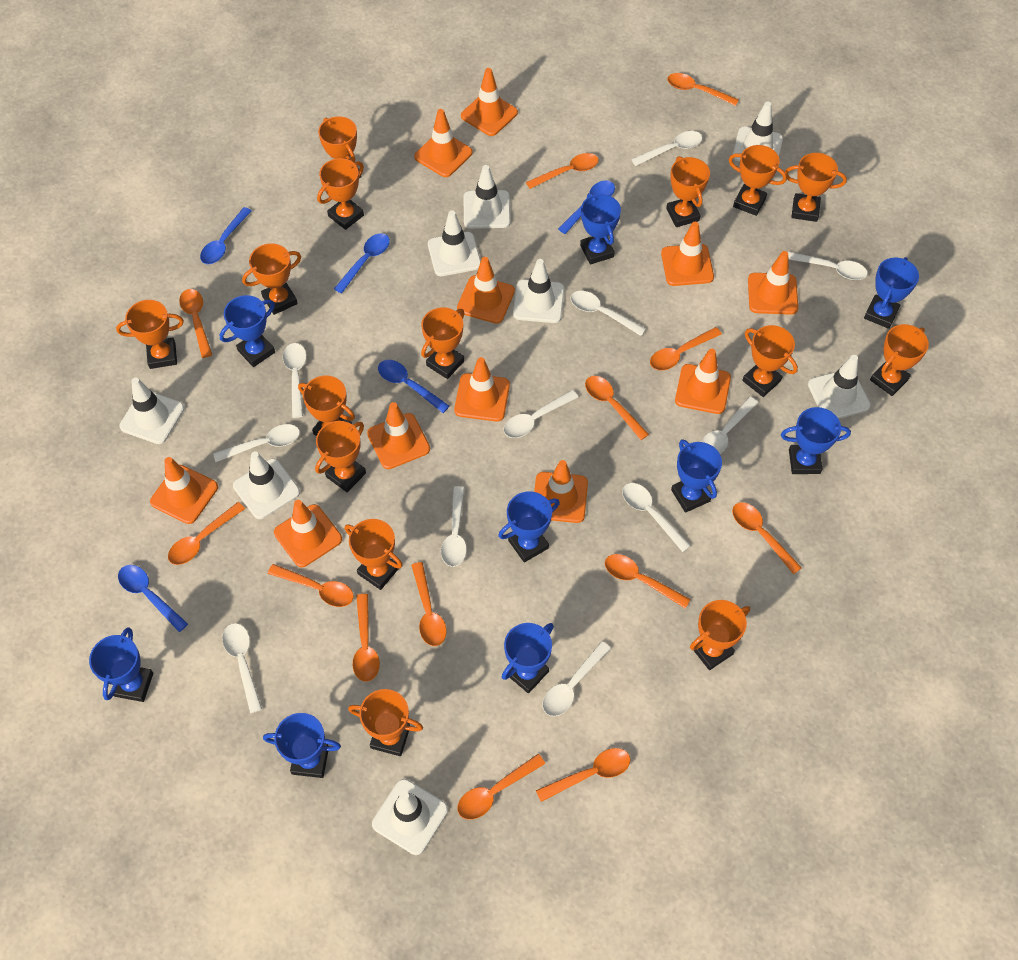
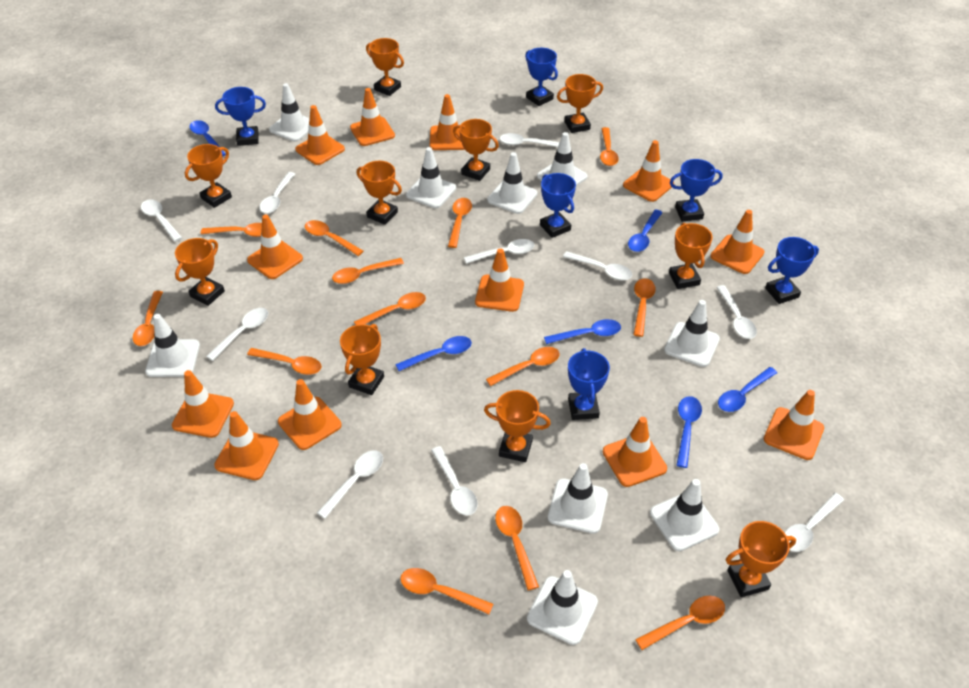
blue spoon: [118,565,188,632] [200,207,251,264] [334,233,390,294] [378,360,449,413] [558,180,615,234] = 5 -> [190,120,226,157] [395,336,472,371] [544,319,621,344] [628,210,663,252] [676,396,702,468] [718,367,777,412] = 6
blue trophy: [89,627,153,702] [220,295,275,367] [263,713,341,778] [498,491,560,563] [502,623,554,693] [580,193,621,264] [671,439,722,513] [781,407,851,474] [864,257,919,329] = 9 -> [215,87,266,146] [525,48,558,106] [540,173,576,238] [568,348,610,420] [670,159,723,221] [765,237,819,304] = 6
orange traffic cone: [150,457,218,524] [274,500,342,567] [367,402,430,469] [414,109,473,177] [454,357,510,422] [457,257,515,324] [461,68,518,136] [534,460,588,523] [661,222,714,286] [675,349,731,414] [748,251,798,315] = 11 -> [172,370,234,438] [214,411,279,480] [247,215,303,279] [278,379,342,450] [295,105,345,165] [350,88,395,146] [430,94,465,150] [475,248,524,312] [603,417,667,487] [623,140,674,202] [711,210,764,274] [764,390,824,460] = 12
orange trophy: [116,300,184,369] [242,243,301,315] [298,376,355,436] [315,421,366,492] [317,158,364,230] [318,116,362,178] [345,519,403,590] [348,689,423,756] [421,307,465,379] [666,156,710,227] [690,600,750,670] [729,145,787,216] [742,325,798,397] [785,153,847,222] [870,324,929,396] = 15 -> [175,238,225,306] [185,144,232,208] [340,324,384,395] [357,161,402,225] [366,38,404,96] [453,119,499,181] [484,390,551,462] [557,74,603,133] [669,223,713,289] [726,521,796,597] = 10
white spoon: [213,424,300,462] [222,623,262,713] [283,343,307,418] [441,486,467,567] [504,390,578,438] [542,641,611,716] [571,291,646,336] [622,483,691,552] [631,131,702,166] [701,397,758,454] [788,252,867,280] = 11 -> [141,199,182,242] [206,308,268,361] [259,172,295,213] [317,451,383,519] [431,446,478,515] [464,239,535,264] [500,133,560,147] [563,251,632,280] [716,285,757,339] [785,493,844,552] = 10
white traffic cone: [119,378,184,444] [233,451,300,519] [372,779,448,855] [428,210,481,276] [463,165,510,229] [513,259,564,323] [733,101,783,162] [808,355,871,419] = 8 -> [145,314,200,377] [269,83,310,142] [406,147,456,208] [487,152,538,214] [527,570,598,645] [537,132,588,186] [548,463,608,534] [650,479,719,551] [664,300,720,367] = 9

